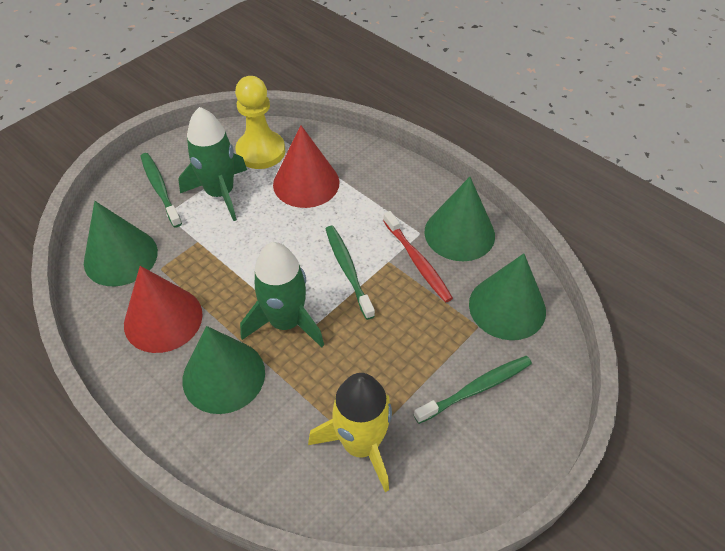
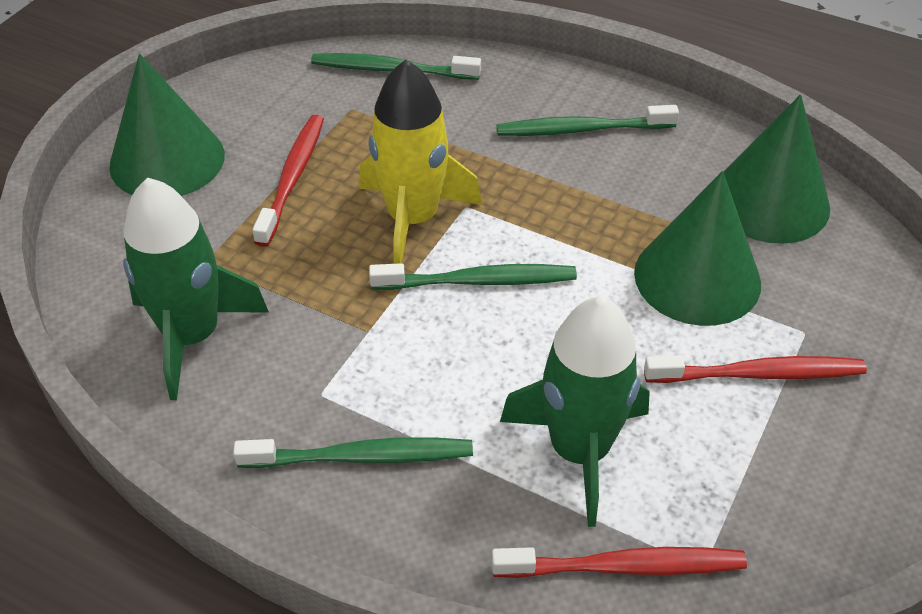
green cone: [84,201,158,286] [182,326,265,414] [424,177,495,261] [469,254,546,340] = 4 -> [109,53,225,196] [634,171,761,326] [723,94,830,244] = 3
green toothbrush: [140,153,182,228] [326,226,375,320] [414,356,532,424] = 3 -> [233,437,473,468] [311,53,481,80] [369,263,577,290] [497,105,679,136] = 4
red cone: [124,266,203,353] [273,125,340,208] = 2 -> none = 0
red toothbrush: [383,211,453,303] = 1 -> [252,115,324,247] [492,547,747,578] [644,355,867,383] = 3
yellow pawn: [235,76,285,169] = 1 -> none = 0

